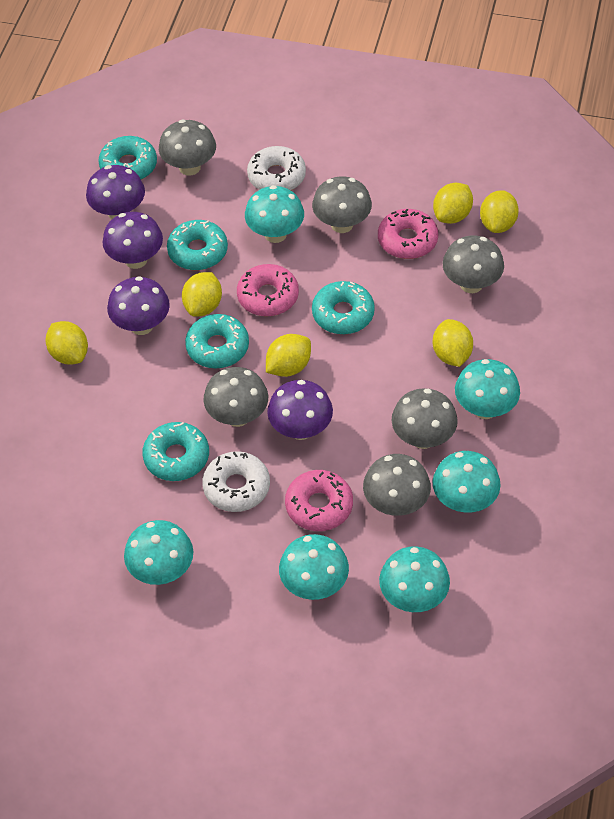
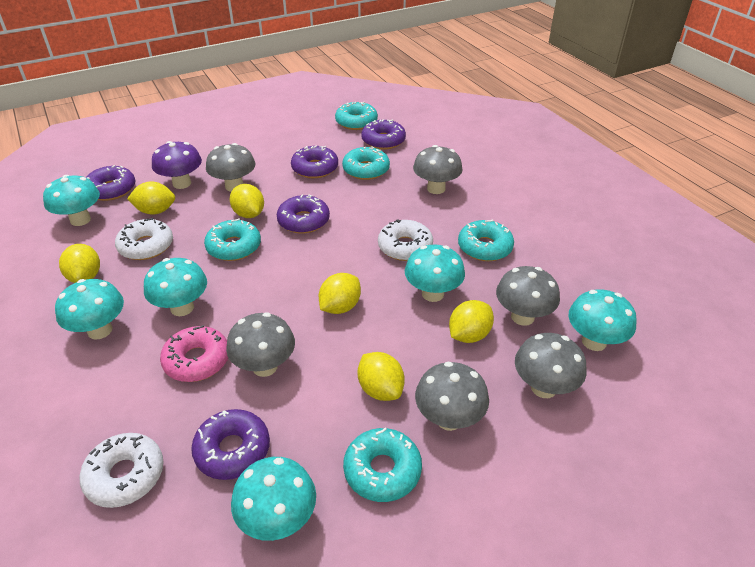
pink donut: [237,264,299,317] [285,470,353,531] [378,209,438,259] = 3 -> [160,325,228,382] = 1
purple donut: none = 0 -> [86,165,135,201] [191,409,270,480] [277,195,330,234] [291,146,338,178] [361,119,406,150] = 5
purple mushroom: [86,165,145,220] [102,212,163,269] [107,276,170,335] [267,380,333,440] = 4 -> [152,141,202,189] = 1
white donut: [202,451,270,512] [247,146,306,190] = 2 -> [80,433,164,508] [115,218,173,260] [378,219,433,261] = 3

